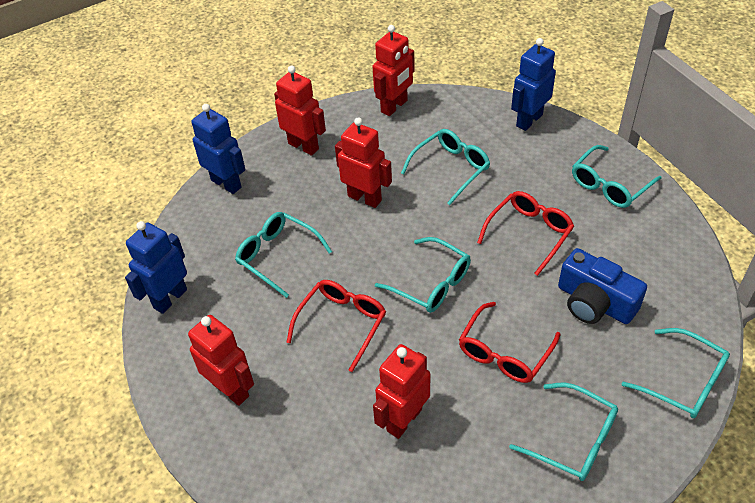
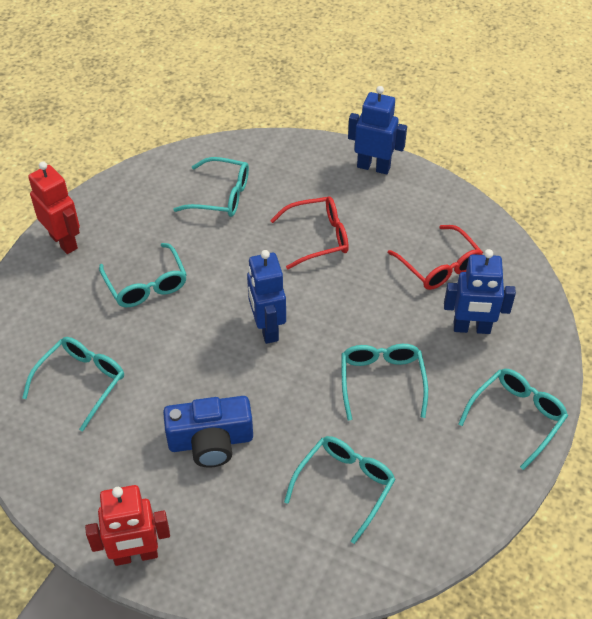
red glasses: [286,280,386,372] [459,302,560,383] [477,191,574,276] = 3 -> [270,196,349,269] [388,225,483,290] = 2
red robot: [188,315,254,406] [274,65,326,156] [335,117,392,208] [373,25,415,116] [373,344,430,439] = 5 -> [28,161,80,254] [85,485,170,566] = 2

